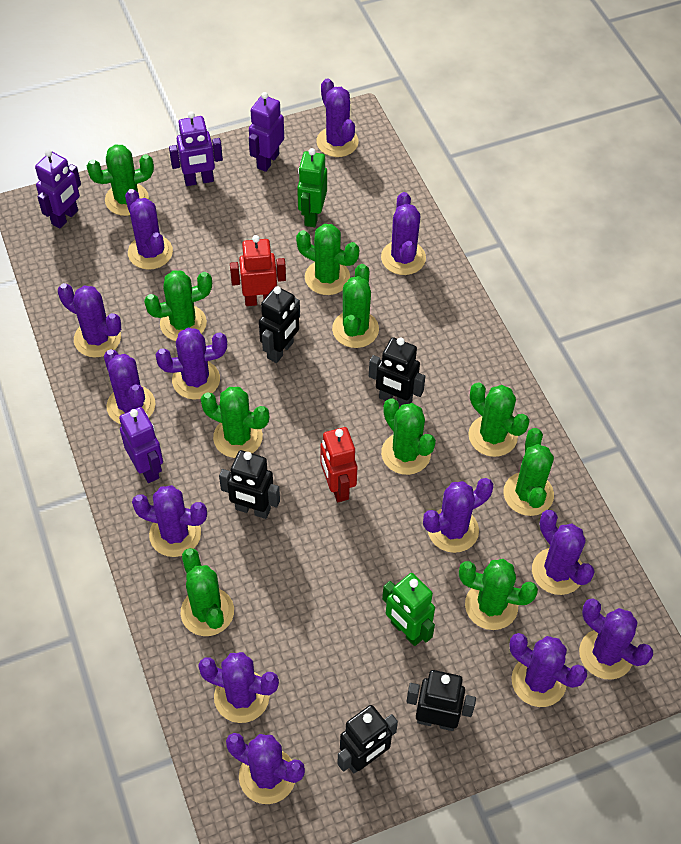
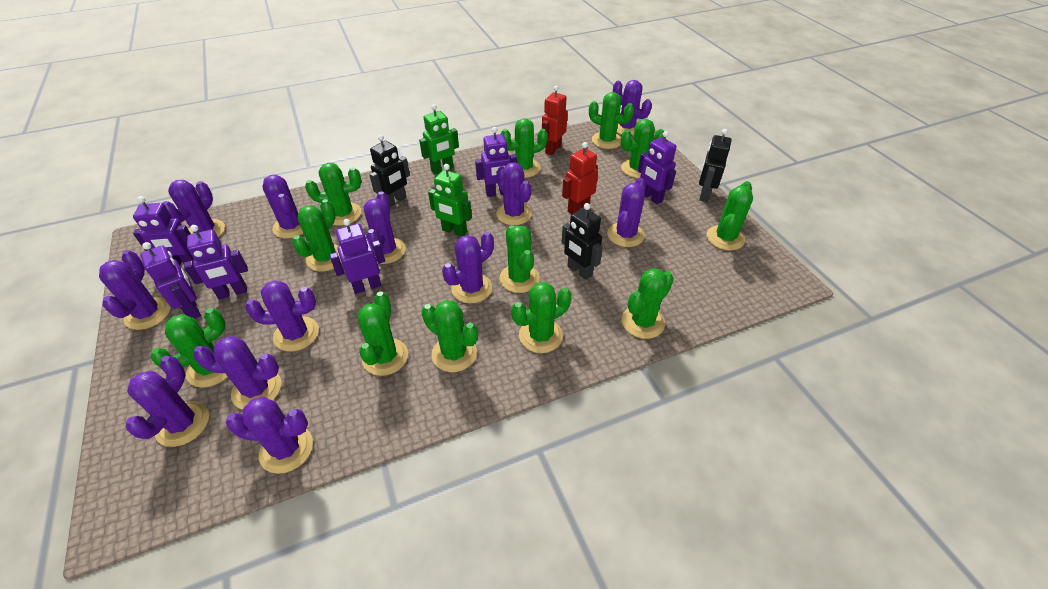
black robot: [219,450,280,519] [259,286,300,363] [338,705,398,773] [369,337,425,406] [406,670,476,731] = 5 -> [369,135,410,207] [561,203,603,280] [699,129,732,202] = 3
green cactus: [87,144,154,216] [144,270,212,341] [181,548,234,636] [201,387,269,458] [296,224,359,295] [332,264,379,348] [381,398,436,475] [459,559,538,630] [468,383,530,457] [503,428,554,516] = 10 -> [151,308,228,388] [292,199,342,271] [305,163,361,226] [358,291,408,376] [421,300,478,372] [499,225,540,293] [501,118,548,178] [511,282,571,353] [589,92,634,149] [621,119,664,178] [622,268,674,339] [707,181,753,250] = 12
purple cactus: [58,283,121,357] [104,349,156,424] [125,189,173,270] [132,485,207,557] [156,328,227,400] [198,652,279,723] [226,733,305,804] [316,78,359,157] [381,192,426,275] [423,478,493,553] [509,633,587,707] [532,510,595,595] [579,598,653,680] = 13 -> [99,250,171,330] [126,356,209,447] [163,180,225,237] [193,336,281,410] [226,397,313,474] [245,280,319,352] [262,175,303,239] [364,191,406,264] [442,232,494,303] [496,162,532,225] [607,178,646,247] [613,80,652,135] = 12
purple robot: [35,149,81,229] [119,407,163,483] [169,111,223,186] [249,92,284,172] = 4 -> [133,196,193,265] [140,242,201,319] [184,225,248,300] [329,219,385,294] [475,127,517,197] [638,131,676,204] = 6

